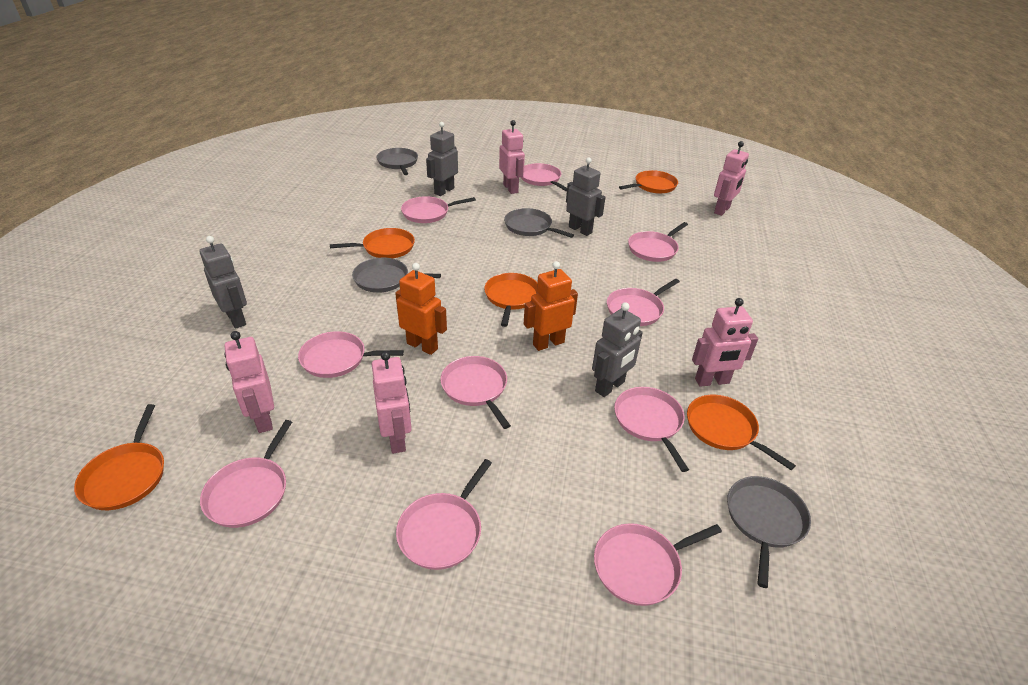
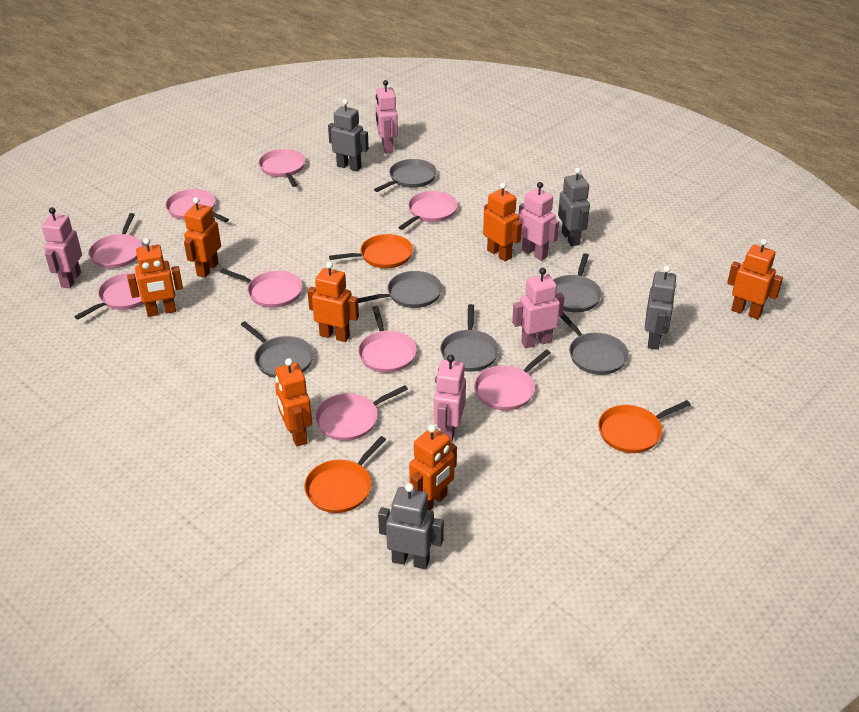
grey pan: [352,257,441,293] [377,148,418,175] [504,208,574,238] [727,476,811,588] = 4 -> [241,321,314,378] [358,271,442,308] [374,159,437,192] [440,304,499,372] [553,253,602,312] [560,313,629,375] = 6
orange pan: [74,404,164,510] [330,228,415,258] [484,273,538,327] [619,170,678,194] [687,395,796,470] = 5 -> [304,436,386,513] [329,234,413,268] [598,400,691,453] = 3
orange robot: [395,263,447,355] [524,261,578,351] = 2 -> [127,238,183,317] [184,197,221,278] [275,358,312,447] [308,262,359,342] [409,425,457,510] [483,183,522,262] [727,239,783,319] = 7
pink pan: [200,420,292,528] [298,331,404,378] [396,459,492,570] [401,196,476,223] [440,356,511,429] [521,163,567,191] [594,523,722,606] [607,279,680,326] [614,387,689,472] [628,222,688,262] = 10 -> [74,273,144,320] [89,213,142,268] [165,189,229,222] [220,269,302,308] [258,149,305,187] [315,385,408,441] [358,306,417,373] [398,191,458,230] [474,350,551,410] = 9

